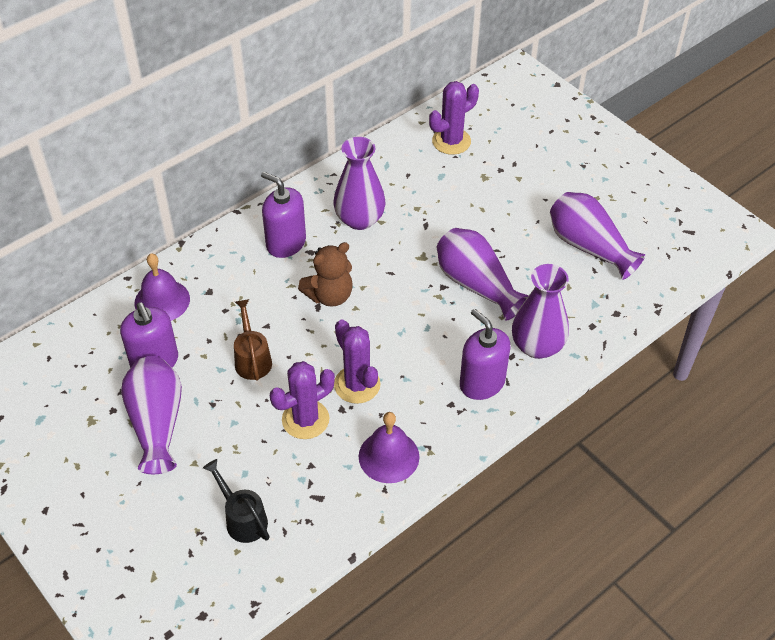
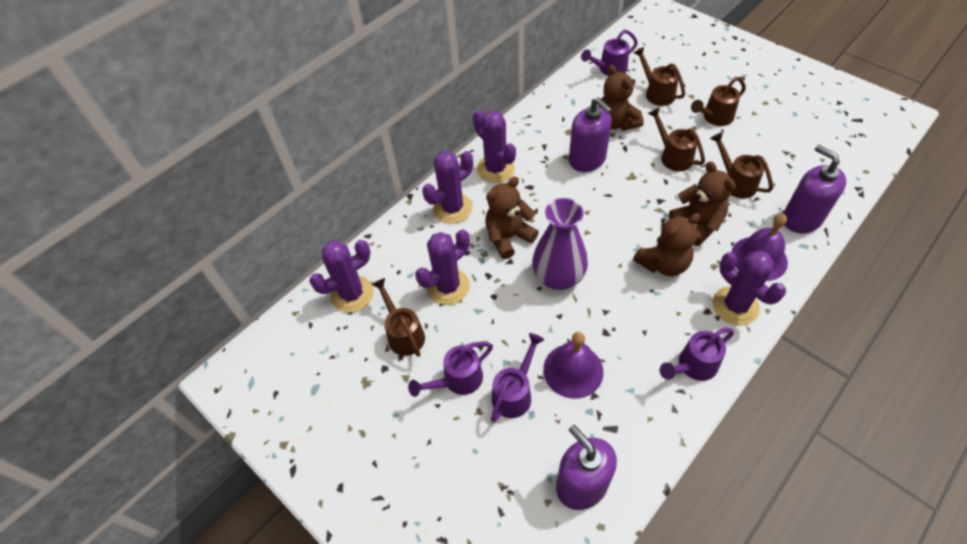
black watering can: [203,459,270,543] = 1 -> none = 0
brown teddy bear: [298,242,353,307] = 1 -> [485,177,539,259] [598,65,644,131] [633,213,700,276] [669,161,736,246] = 4
brown watering can: [234,299,272,381] = 1 -> [371,278,425,357] [634,47,685,106] [648,107,705,171] [691,77,746,126] [710,132,773,198] = 5
purple cactus: [270,361,335,439] [334,320,381,404] [429,81,479,155] = 3 -> [309,240,374,313] [415,230,470,305] [422,151,473,224] [473,110,516,183] [712,250,786,325] = 5
purple vase: [121,357,182,474] [334,137,386,230] [437,228,529,321] [512,264,569,359] [550,192,645,280] = 5 -> [532,198,588,290] = 1
purple watering can: none = 0 -> [408,342,493,397] [491,333,544,422] [581,30,638,76] [659,328,734,381] = 4

